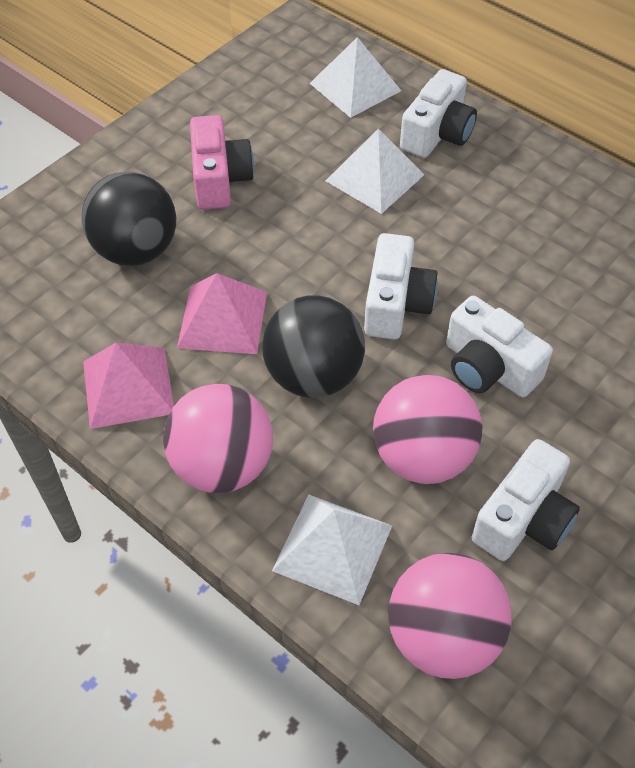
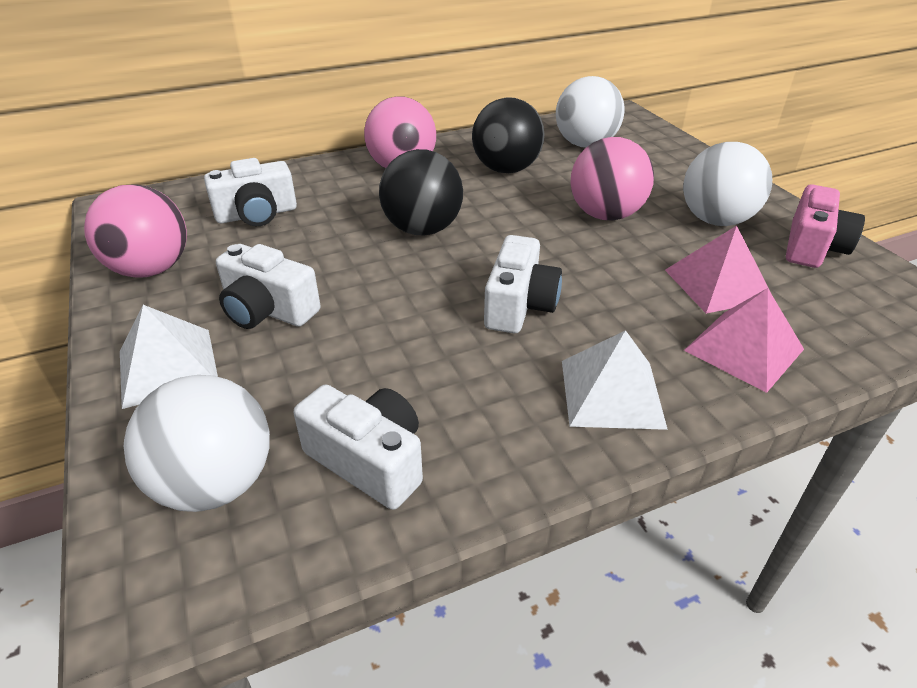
white ball: none = 0 -> [124,375,270,512] [556,76,625,147] [683,142,772,226] = 3
white pyramid: [272,494,392,605] [309,37,401,118] [326,129,425,214] = 3 -> [120,305,218,409] [562,330,668,430] = 2

